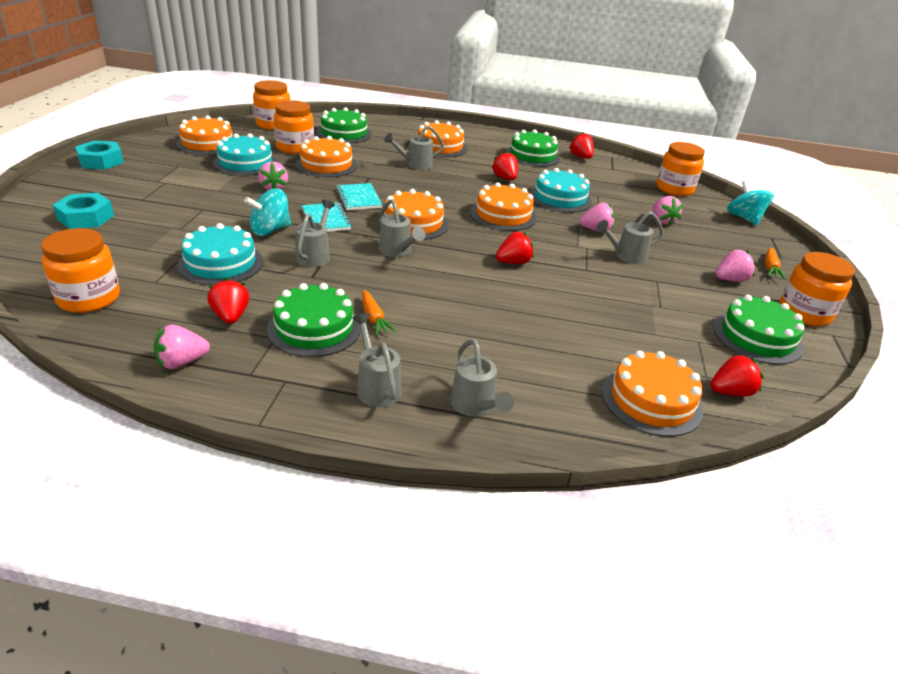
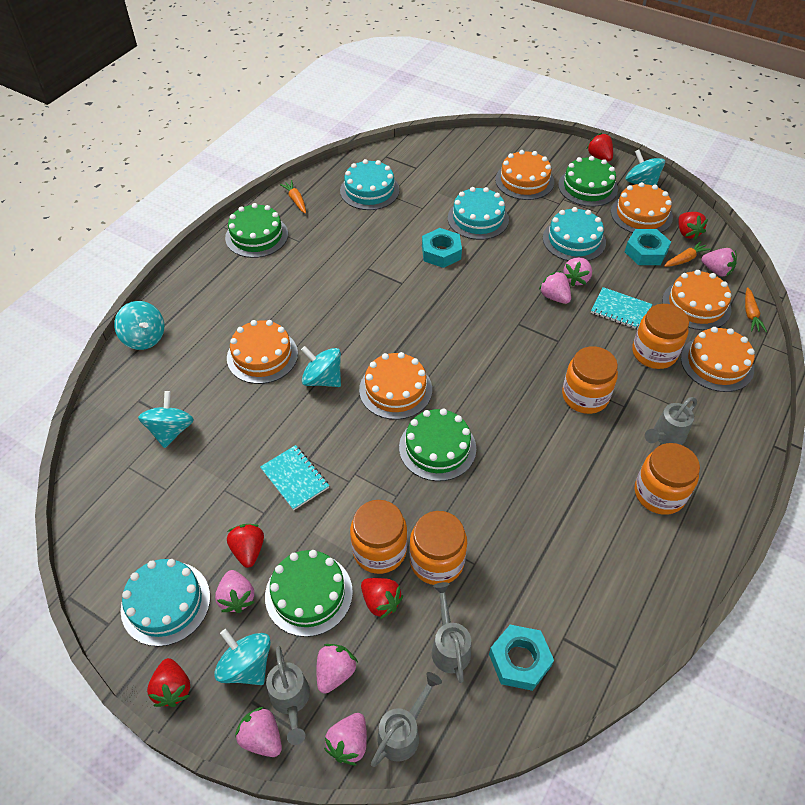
grey watering can: [296,200,335,267] [352,313,401,407] [378,199,425,257] [384,125,444,170] [450,339,514,417] [596,211,664,264] = 6 -> [266,646,310,745] [371,672,442,767] [432,582,471,683] [645,397,697,445] = 4
orange carrot: [362,290,396,336] [765,247,786,279] = 2 -> [280,180,306,214] [664,241,711,267] [745,287,767,332] = 3
pink strawberry: [154,325,210,369] [258,162,288,190] [579,203,615,233] [653,196,683,226] [716,250,756,282] = 5 -> [215,570,255,613] [235,707,282,757] [316,644,358,694] [324,713,367,765] [539,271,571,304] [563,257,592,286] [701,248,737,277] = 7
turquoise cake: [177,223,263,285] [213,133,278,176] [530,168,592,213] = 3 -> [121,559,210,647] [340,159,399,210] [448,187,509,240] [543,207,606,261] = 4
turquoise nut: [53,193,114,229] [75,140,124,169] = 2 -> [422,228,462,268] [489,625,554,691] [625,229,671,265] = 3
turquoise spinning top: [244,188,291,236] [727,180,774,225] = 2 -> [114,301,164,350] [138,391,194,448] [214,629,271,685] [301,346,341,387] [625,150,665,186] = 5

